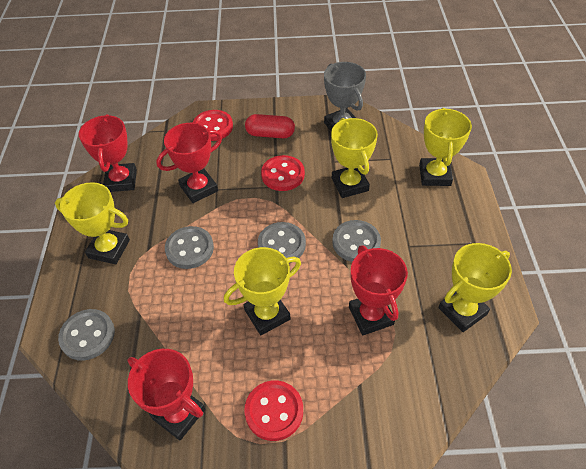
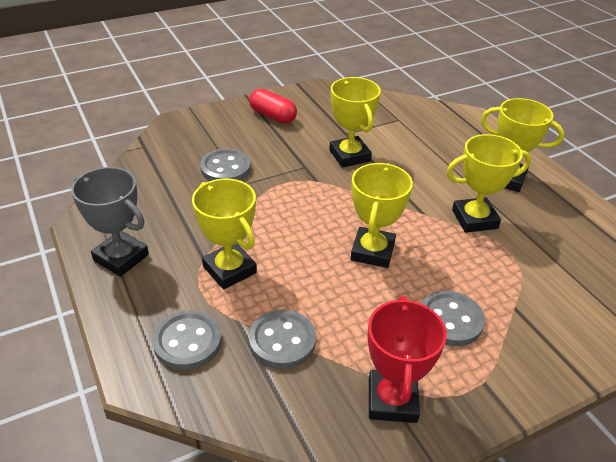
red button: [193,110,233,141] [244,380,303,441] [261,155,305,191] = 3 -> none = 0
red trophy: [79,114,137,192] [127,349,205,440] [156,123,222,203] [349,245,408,335] = 4 -> [367,296,447,423] = 1

